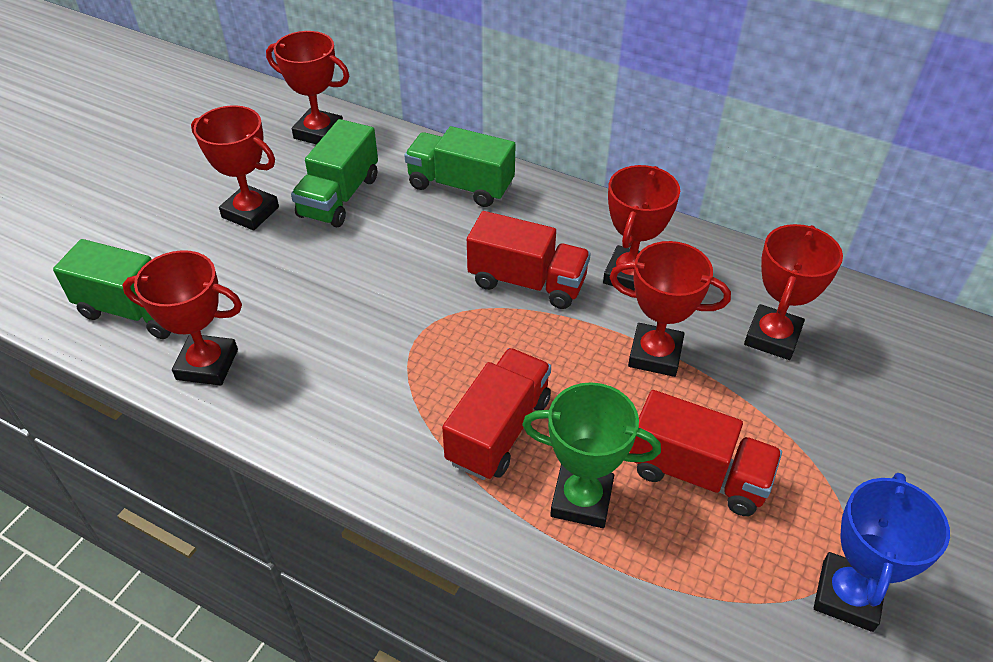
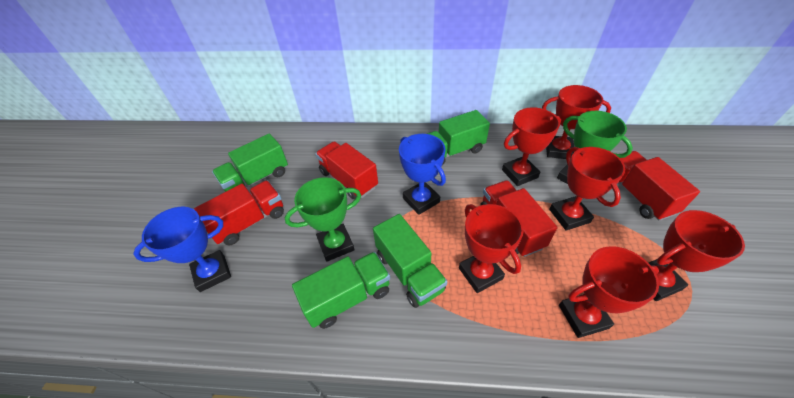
blue trophy: [814,473,950,632] = 1 -> [133,207,231,292] [399,134,446,215] = 2
green trophy: [522,382,661,528] = 1 -> [284,177,361,262] [557,111,633,184] = 2
green truck: [53,239,171,339] [291,119,378,228] [404,126,516,207] = 3 -> [212,134,288,192] [292,252,390,329] [373,214,447,308] [427,110,490,165] = 4
red truck: [442,348,551,480] [467,211,591,309] [629,390,782,516] = 3 -> [194,180,284,245] [315,141,378,199] [481,180,557,257] [619,151,700,221] = 4

